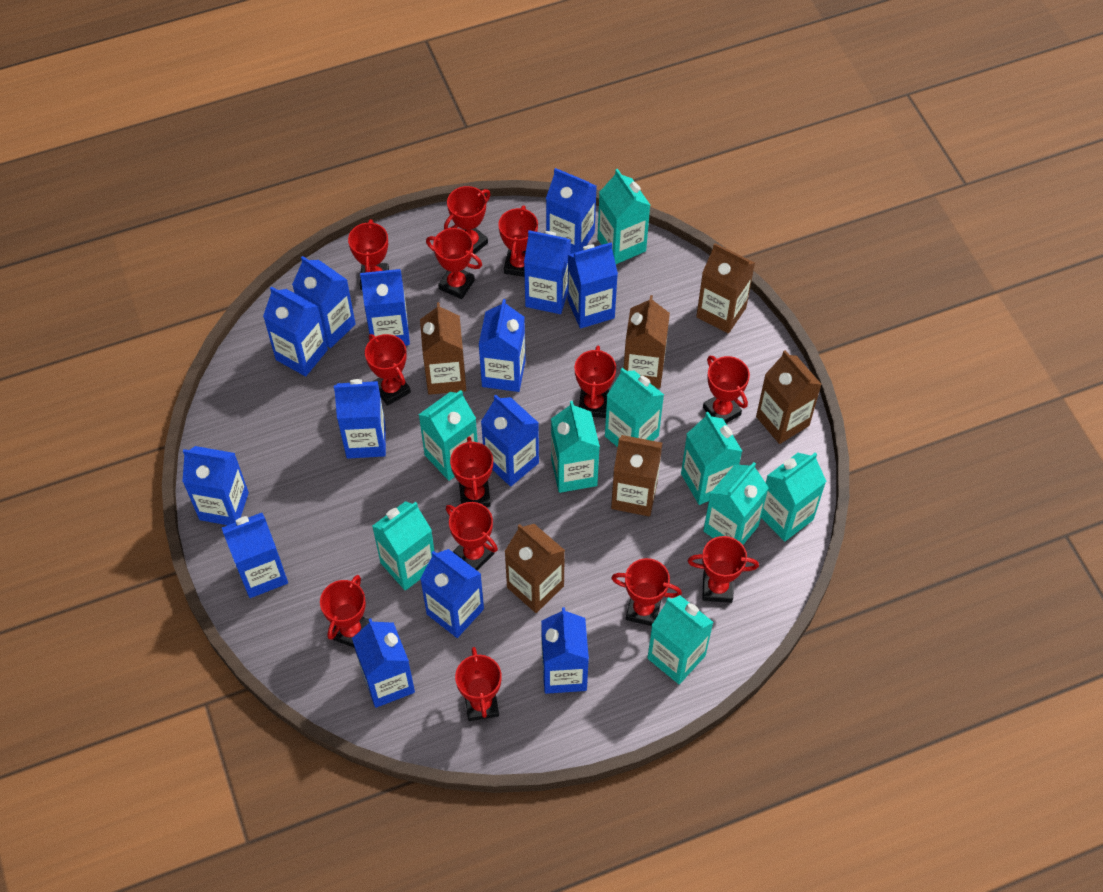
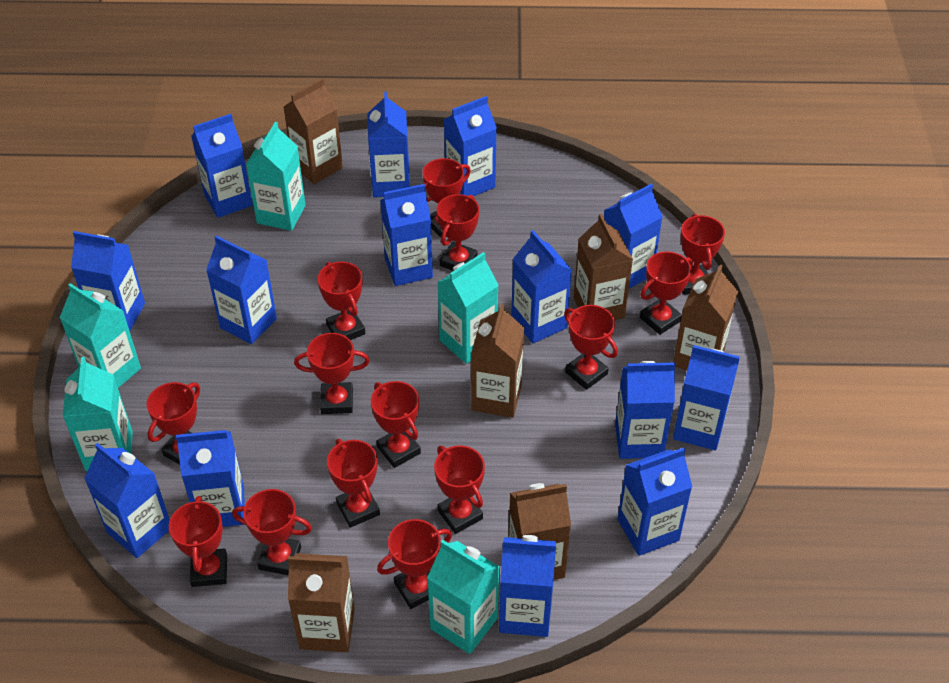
red trophy: [320,575,369,648] [348,219,389,290] [365,334,411,406] [426,228,482,299] [444,186,491,254] [446,502,498,570] [450,436,493,507] [455,647,502,721] [498,206,538,277] [575,345,616,418] [611,558,682,626] [687,536,759,603] [703,356,750,423] = 13 -> [147,382,200,465] [169,496,227,587] [232,489,312,575] [294,333,370,414] [317,261,365,340] [327,439,380,528] [371,381,421,468] [377,519,452,609] [423,158,471,237] [434,445,485,534] [437,194,479,271] [564,305,618,390] [640,251,693,335] [681,214,725,295] = 14
turquoise carton: [372,501,434,591] [419,390,478,481] [551,401,600,493] [597,169,650,264] [605,368,664,447] [648,595,714,684] [681,412,742,505] [703,462,769,545] [761,452,826,542] = 9 -> [60,283,141,388] [63,357,133,471] [246,122,306,231] [427,540,500,654] [437,252,499,364] = 5

